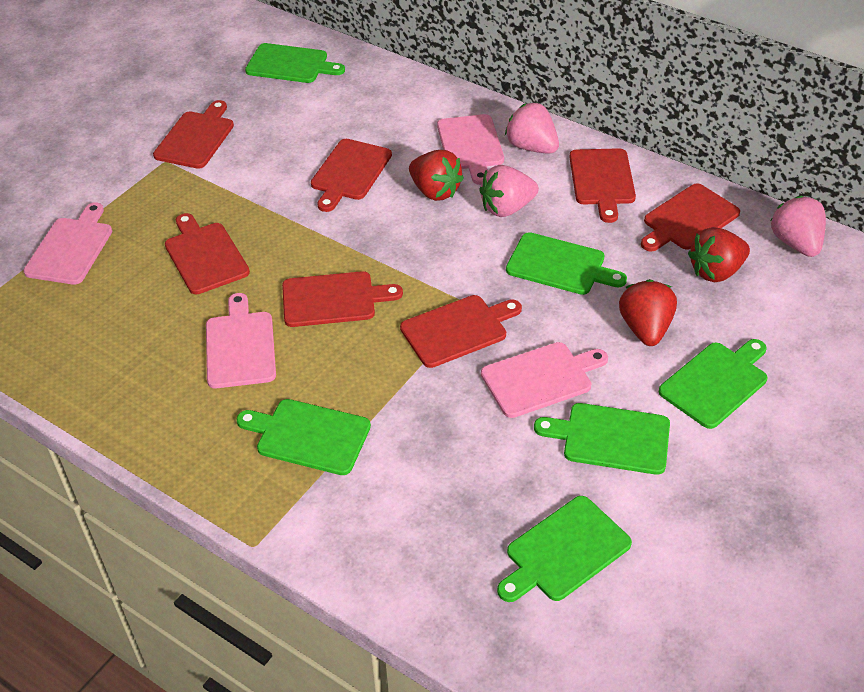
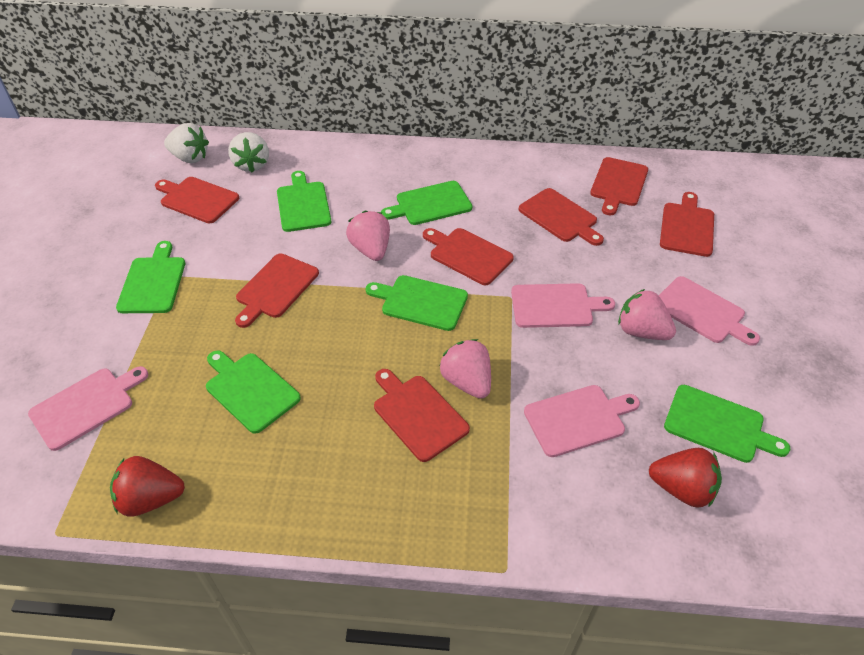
red strawberry: [409,150,464,201] [619,279,677,346] [688,227,750,282] = 3 -> [110,456,185,517] [649,448,722,508] = 2
white strawberry: none = 0 -> [164,123,209,163] [228,132,269,173] = 2

